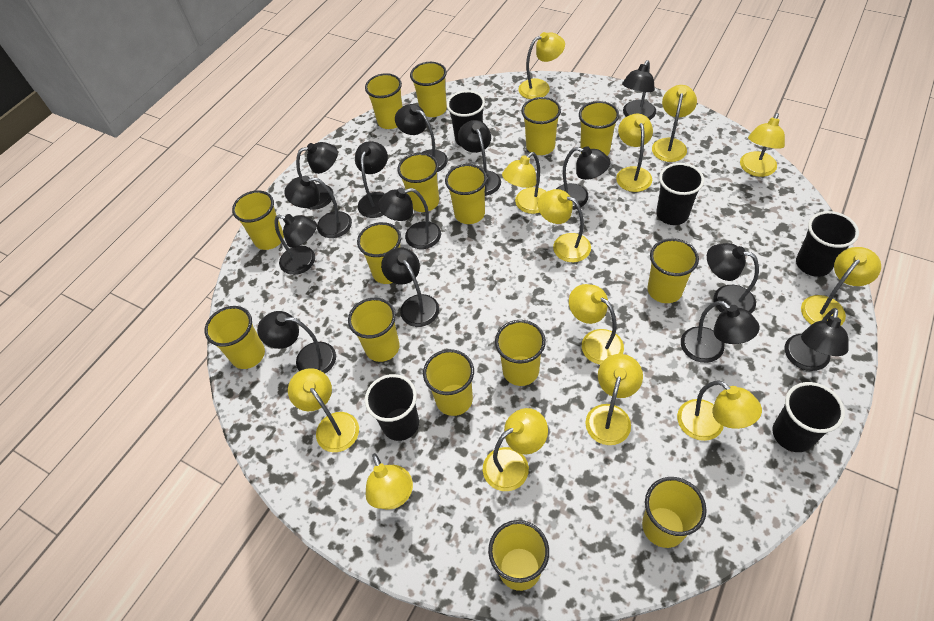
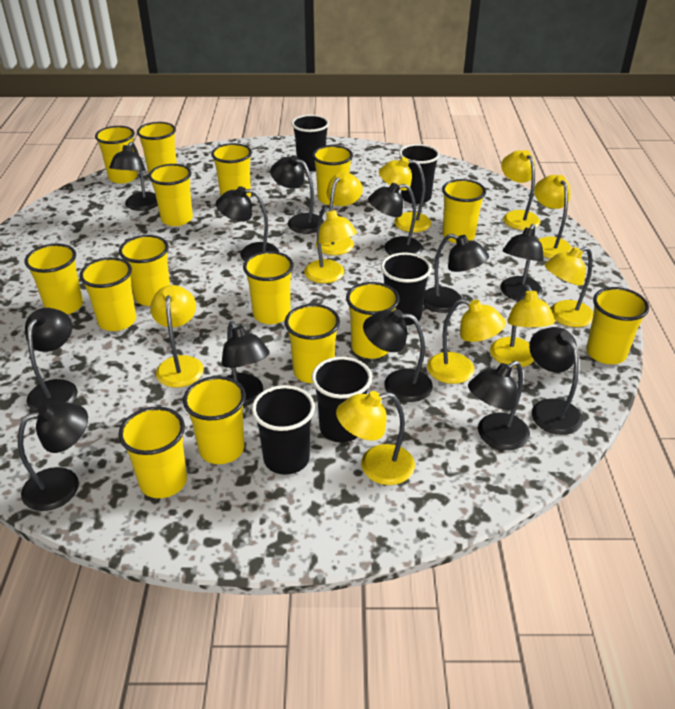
black lamp: [257,311,336,373] [274,214,317,275] [284,176,352,238] [296,142,338,209] [355,141,388,218] [378,188,441,249] [381,247,439,327] [395,104,448,172] [458,120,501,196] [556,146,611,210] [622,60,656,120] [681,301,760,363] [707,243,759,314] [785,308,849,371] = 14 -> [18,402,88,511] [25,308,77,412] [109,142,158,211] [216,186,279,261] [222,321,270,406] [270,155,324,234] [363,309,433,402] [368,183,423,255] [423,234,489,313] [468,361,530,450] [500,224,544,300] [529,327,583,435] = 12
yellow lamp: [288,368,359,452] [366,453,413,510] [483,408,548,491] [502,152,546,214] [518,32,565,99] [538,189,591,262] [569,284,624,365] [585,354,643,445] [616,114,653,192] [652,85,697,162] [677,380,762,441] [740,113,785,177] [801,247,881,326] = 13 -> [150,285,204,388] [304,207,357,283] [316,172,363,255] [336,391,415,485] [379,157,431,232] [427,299,506,384] [490,285,555,367] [501,150,541,230] [534,175,572,258] [544,247,593,327] = 10

